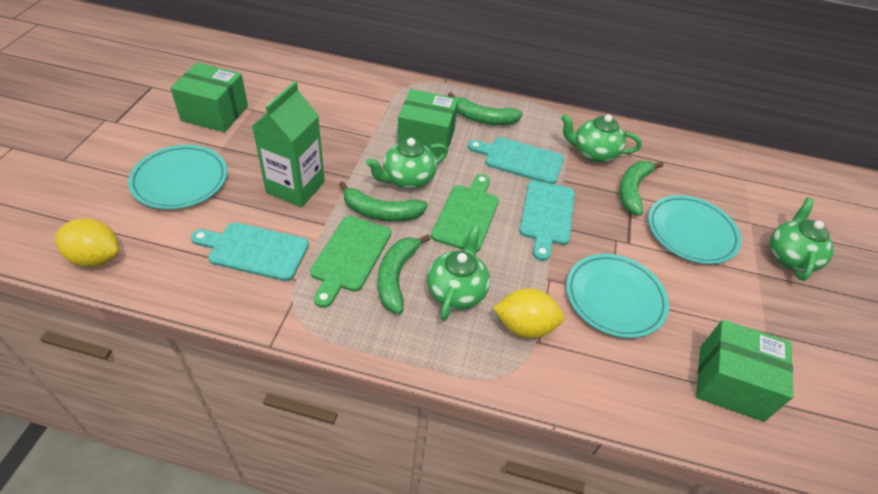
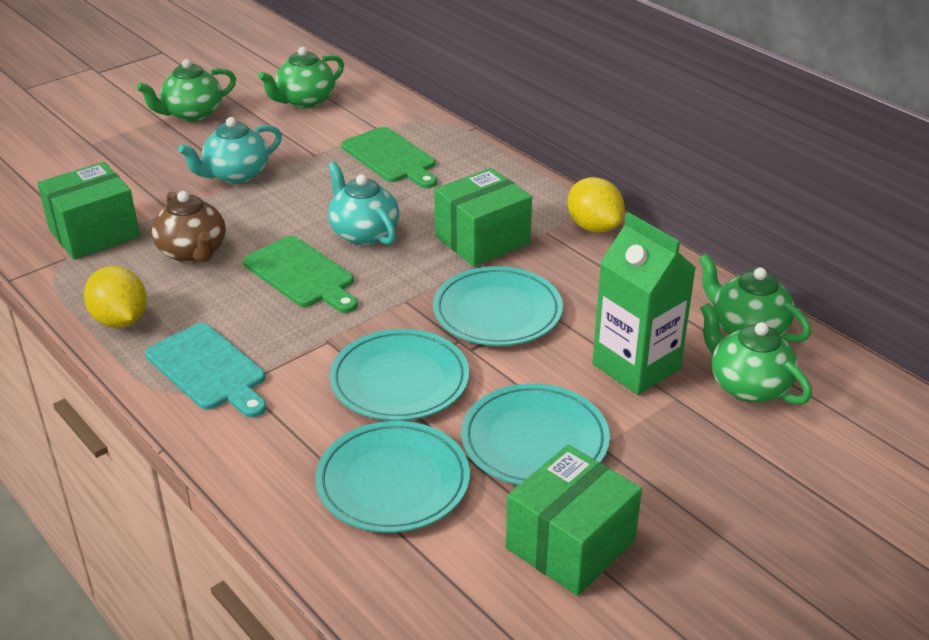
brown teapot: none = 0 -> [152,191,226,263] = 1
green banana: [339,181,428,221] [378,235,430,314] [448,92,523,125] [619,161,663,216] = 4 -> none = 0
turquoise cutting board: [191,222,309,281] [468,137,564,184] [519,180,575,261] = 3 -> [145,323,266,418] = 1
turquoise plate: [128,145,227,210] [566,254,669,338] [648,195,742,264] = 3 -> [315,421,470,533] [329,329,469,421] [433,266,563,346] [461,384,610,485] = 4
turquoise teapot: none = 0 -> [178,117,282,184] [328,162,399,245] = 2

